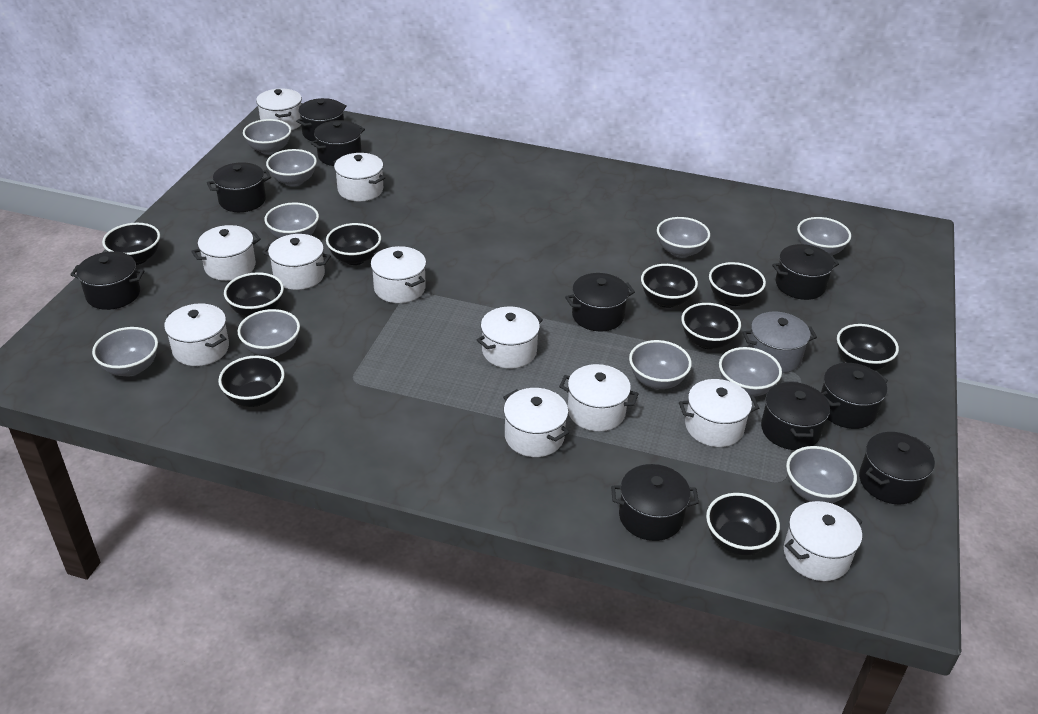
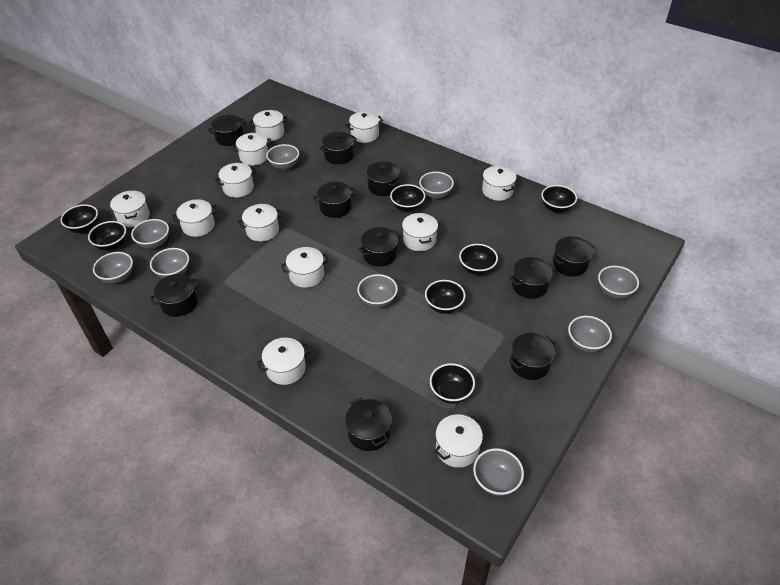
black bowl: [102,223,160,265] [218,356,285,407] [224,272,284,316] [326,223,381,265] [641,264,698,308] [681,303,741,349] [706,493,780,556] [709,262,766,306] [837,324,899,371] = 9 -> [60,204,98,233] [88,221,126,251] [390,184,425,212] [425,280,465,314] [430,363,475,404] [459,244,498,275] [541,185,577,213] = 7
grey bowl: [92,327,158,376] [238,309,300,357] [243,119,291,155] [265,203,319,238] [266,149,317,187] [629,340,692,389] [657,217,710,258] [719,347,782,397] [786,446,857,503] [797,217,851,255] = 10 -> [93,252,133,284] [131,219,169,249] [150,248,189,278] [266,144,299,170] [357,274,398,308] [419,172,454,199] [473,448,524,496] [568,316,612,352] [598,266,639,299] = 9
grey pot: [742,312,817,373] = 1 -> none = 0
white pot: [164,303,229,366] [191,225,261,281] [256,89,302,130] [262,234,331,290] [333,153,385,201] [371,246,426,303] [477,307,543,369] [503,388,569,457] [559,364,639,431] [679,379,759,447] [784,501,862,581] = 11 -> [110,191,150,227] [172,199,217,237] [215,163,256,198] [232,133,272,165] [238,204,283,242] [249,110,287,141] [257,338,310,385] [281,247,329,288] [346,111,383,143] [402,213,438,251] [434,414,483,468] [482,166,517,201] = 12

